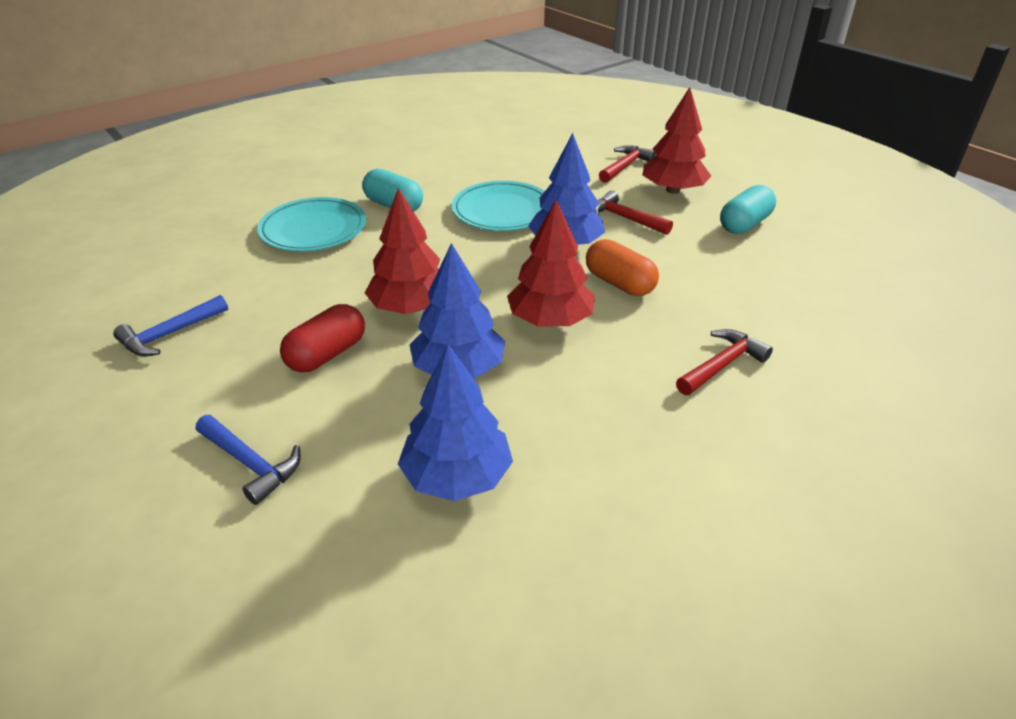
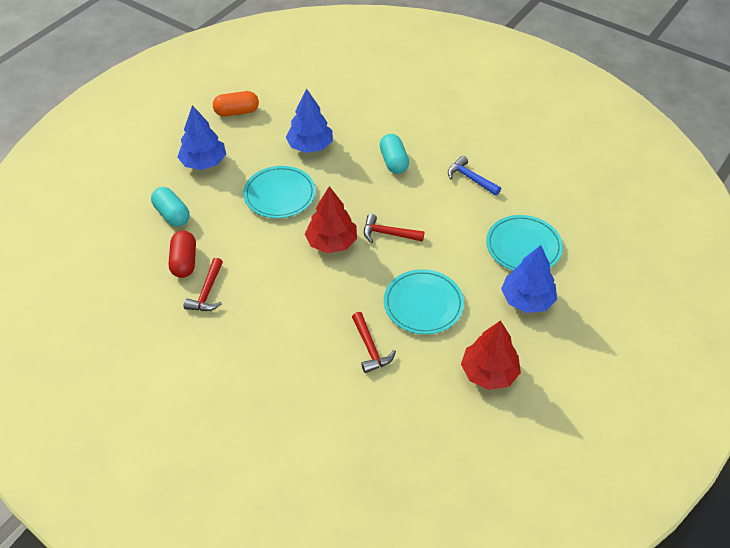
blue hammer: [113,295,228,357] [196,415,301,505] = 2 -> [448,156,501,196] = 1
red tree: [365,188,441,314] [507,200,595,326] [643,87,711,194] = 3 -> [305,186,357,253] [461,320,521,390] = 2
turquoise plate: [257,197,366,252] [452,181,545,231] = 2 -> [243,166,316,218] [384,269,464,334] [486,215,563,270] = 3

